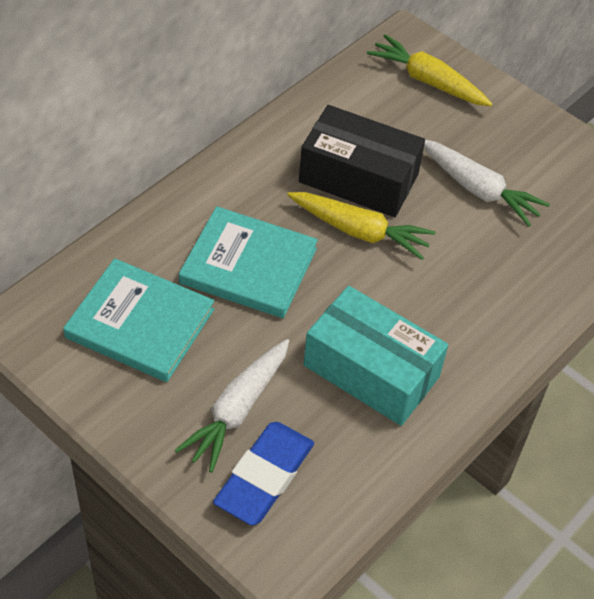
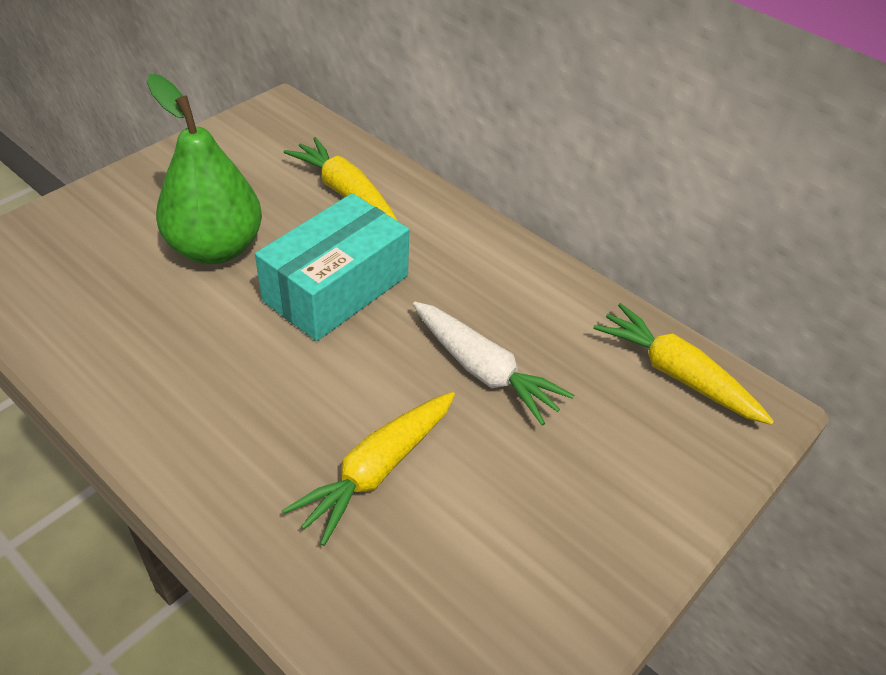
black box: [299,105,425,217] = 1 -> none = 0
blue eraser: [213,422,314,525] = 1 -> none = 0
green pear: none = 0 -> [147,74,262,264] = 1
turquoise book: [63,258,214,382] [179,206,318,318] = 2 -> none = 0
white carrot: [175,339,289,473] [424,140,550,227] = 2 -> [413,301,574,426] = 1
yellow carrot: [287,192,436,260] [367,34,492,106] = 2 -> [283,392,455,546] [284,137,398,221] [593,303,774,425] = 3

